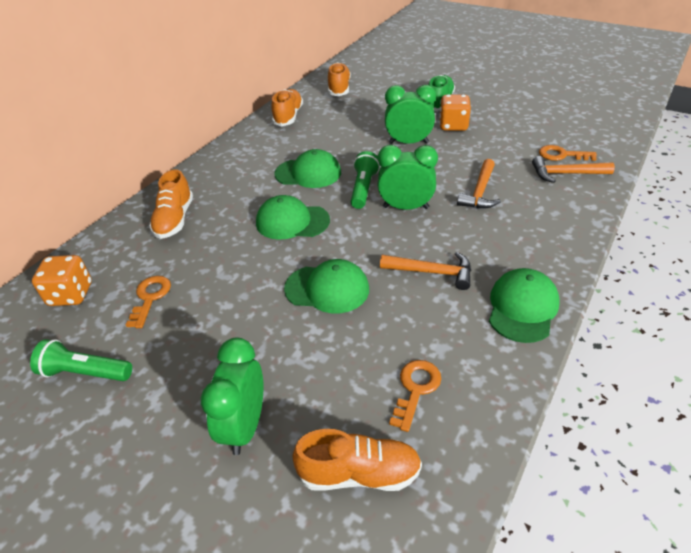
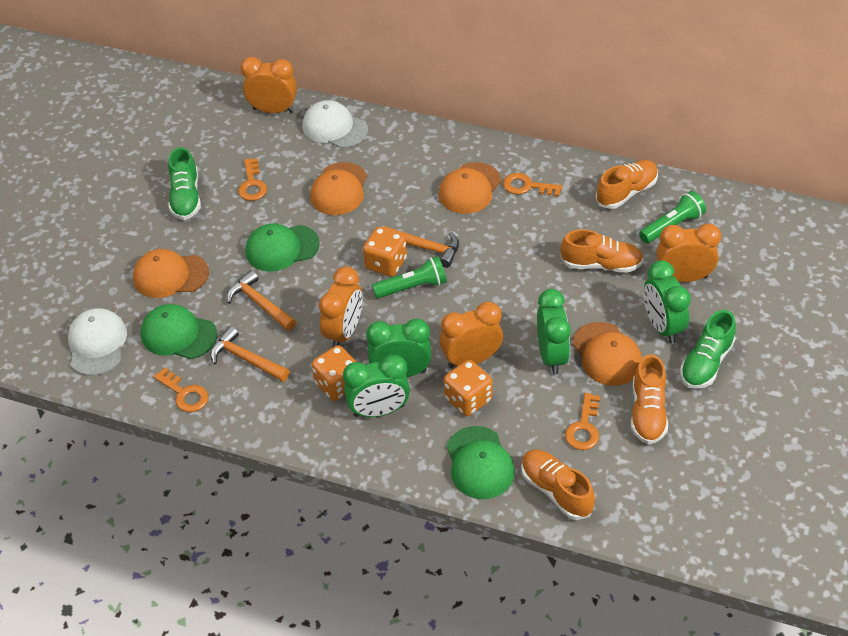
green cap: [256,195,330,240] [274,149,341,188] [284,259,369,314] [489,268,560,343] = 4 -> [141,304,217,359] [245,223,320,272] [447,426,515,499] = 3
green clock: [201,338,263,455] [378,145,438,210] [385,85,436,144] = 3 -> [343,355,410,417] [366,319,431,377] [537,289,571,374] [644,260,691,344] = 4
green shoe: [428,75,455,111] = 1 -> [168,147,201,220] [680,310,736,389] = 2
orange cap: none = 0 -> [133,249,209,298] [310,162,367,215] [438,162,501,214] [572,322,642,386] = 4
orange clock: none = 0 -> [241,57,297,113] [319,266,363,347] [440,302,503,368] [656,224,721,282] = 4
orange dice: [32,255,92,306] [439,94,471,131] = 2 -> [312,345,356,401] [363,227,407,277] [444,360,492,416] = 3
orange key: [126,276,171,328] [389,360,441,432] [539,145,597,161] = 3 -> [153,367,209,412] [238,158,267,201] [503,173,563,196] [565,393,600,450] = 4
white cap: none = 0 -> [68,308,127,376] [302,100,368,148] = 2

